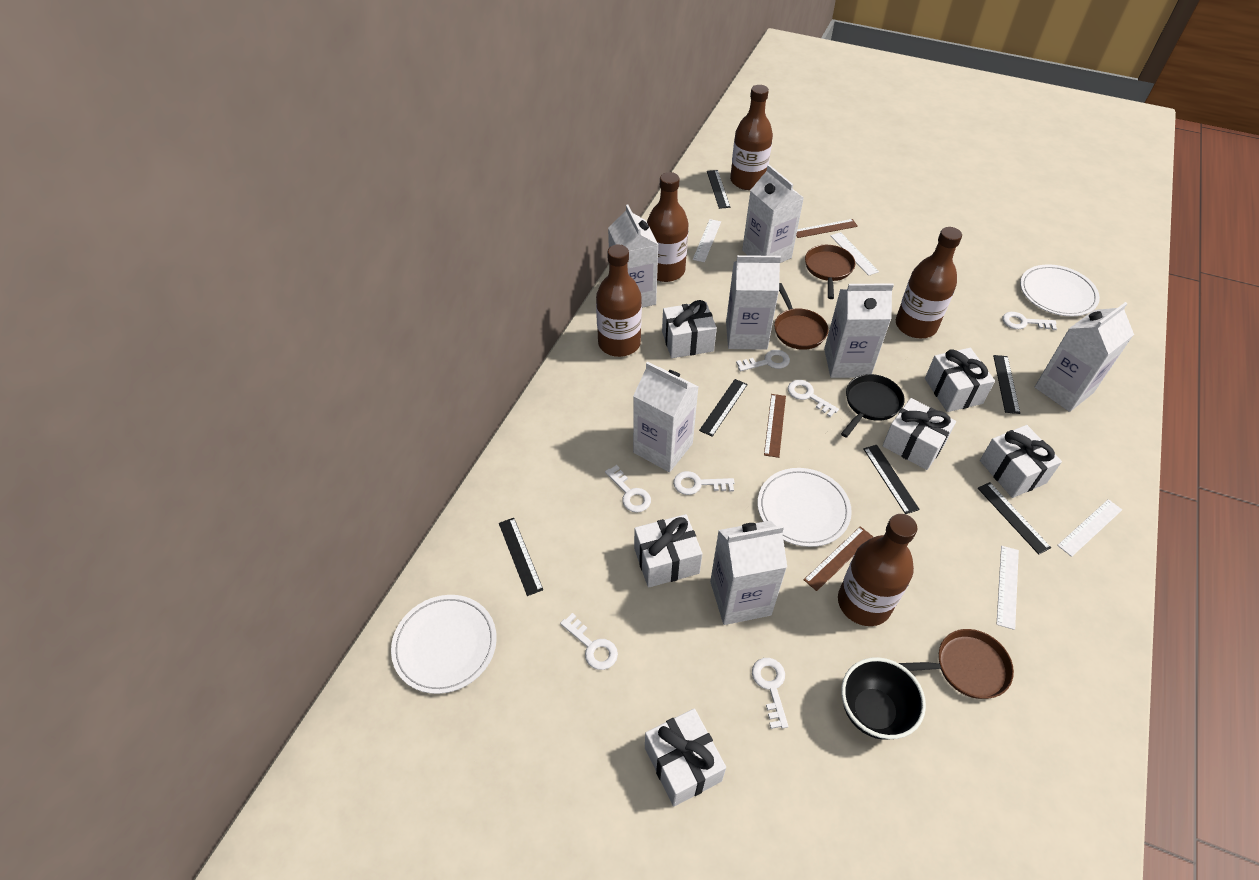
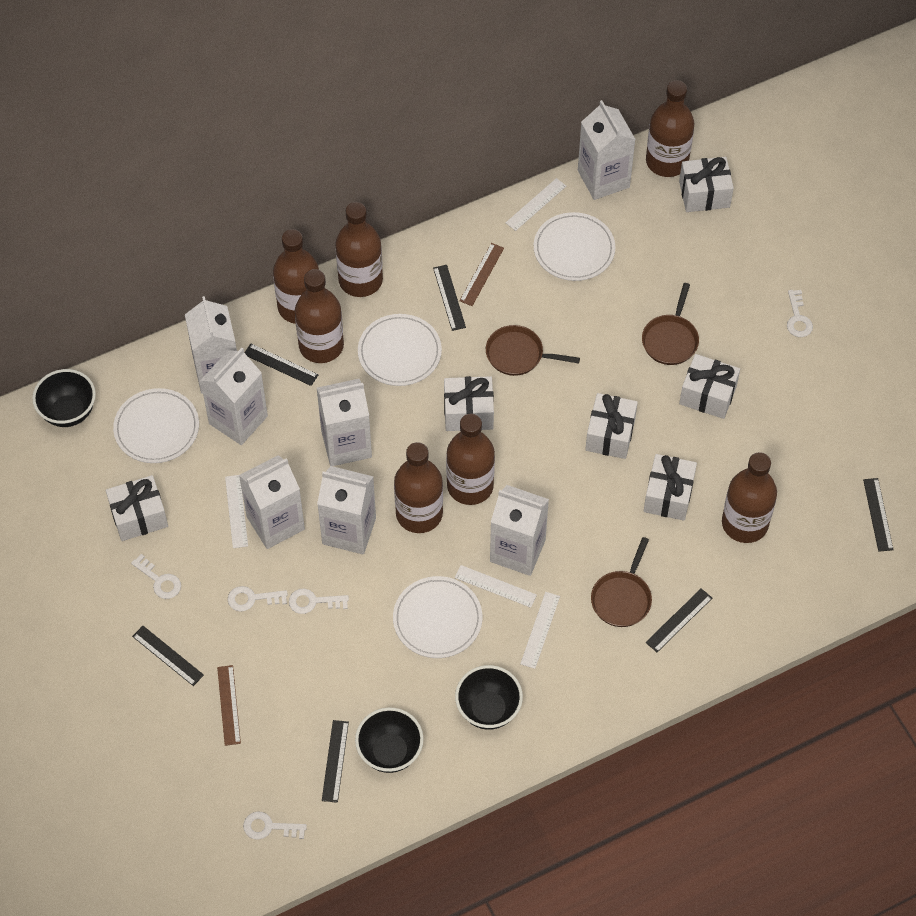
black bowl: [841,657,926,740] = 1 -> [32,369,96,427] [355,707,423,773] [455,665,523,730] = 3
black pan: [841,374,905,438] = 1 -> none = 0
brown bottle: [596,245,642,357] [647,172,689,282] [730,85,773,190] [838,514,917,626] [896,227,962,338] = 5 -> [273,229,319,324] [295,269,344,363] [335,202,383,297] [394,442,443,533] [446,414,495,505] [646,80,694,177] [722,452,777,543] = 7
brown ruler: [764,394,786,458] [796,219,858,238] [804,526,873,591] = 3 -> [217,665,241,746] [459,243,504,306] = 2
white key: [560,613,618,670] [605,465,651,512] [673,471,735,495] [736,350,790,371] [752,658,788,729] [788,380,839,417] [1003,312,1057,330] = 7 -> [131,554,181,599] [228,586,288,612] [243,812,307,839] [289,589,349,614] [787,290,813,337] = 5
white plate: [391,595,497,694] [758,468,852,547] [1020,264,1100,317] = 3 -> [113,388,199,463] [358,314,442,386] [393,576,482,658] [534,212,615,281] = 4

